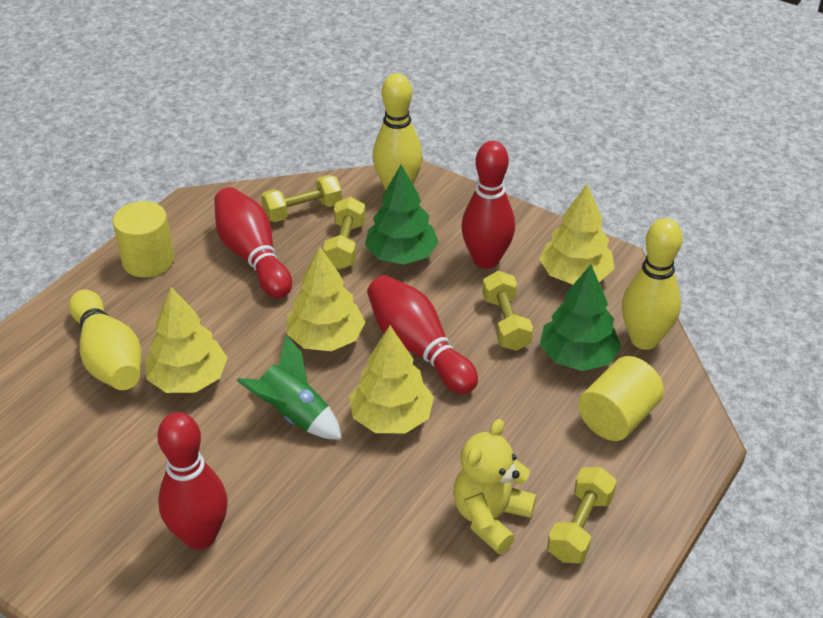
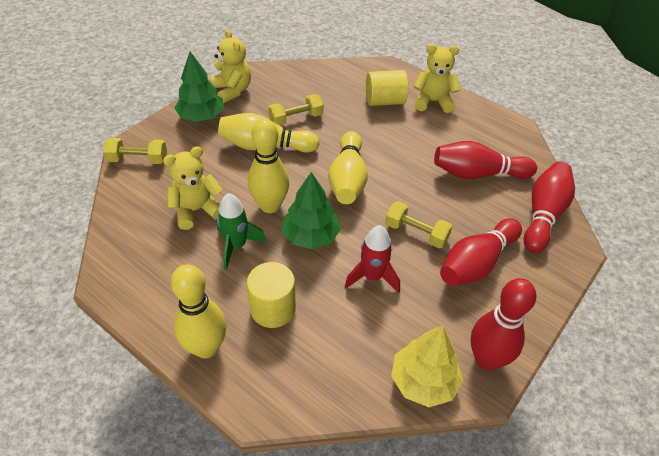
red rocket: none = 0 -> [344,225,400,293] = 1
yellow bowling pin: [69,290,142,390] [373,73,423,190] [622,218,683,350] = 3 -> [171,264,226,358] [218,113,319,153] [248,118,289,213] [328,131,368,204] = 4
yellow dumbbell: [261,175,342,222] [323,197,366,269] [482,271,533,351] [547,467,617,563] = 4 -> [103,138,167,164] [268,94,324,126] [385,201,453,248] = 3
yellow teddy bear: [453,419,537,554] = 1 -> [163,146,222,230] [210,29,251,103] [414,44,460,113] = 3
yellow tree: [145,287,228,393] [286,246,365,351] [349,326,434,433] [539,184,615,284] = 4 -> [391,326,463,407] = 1

